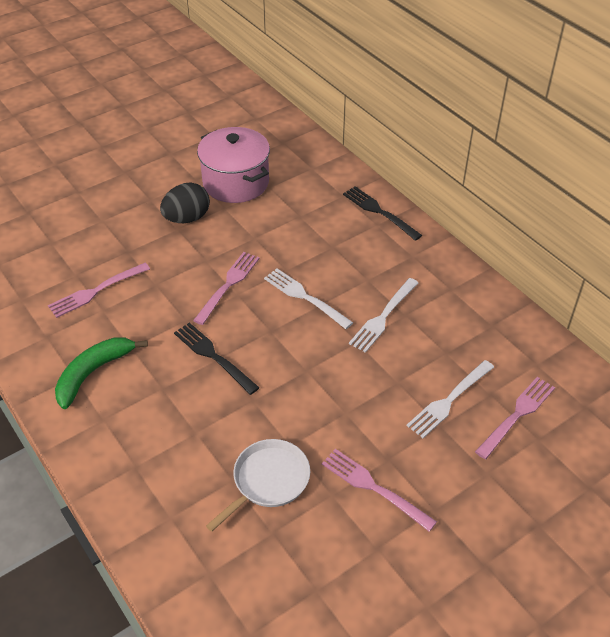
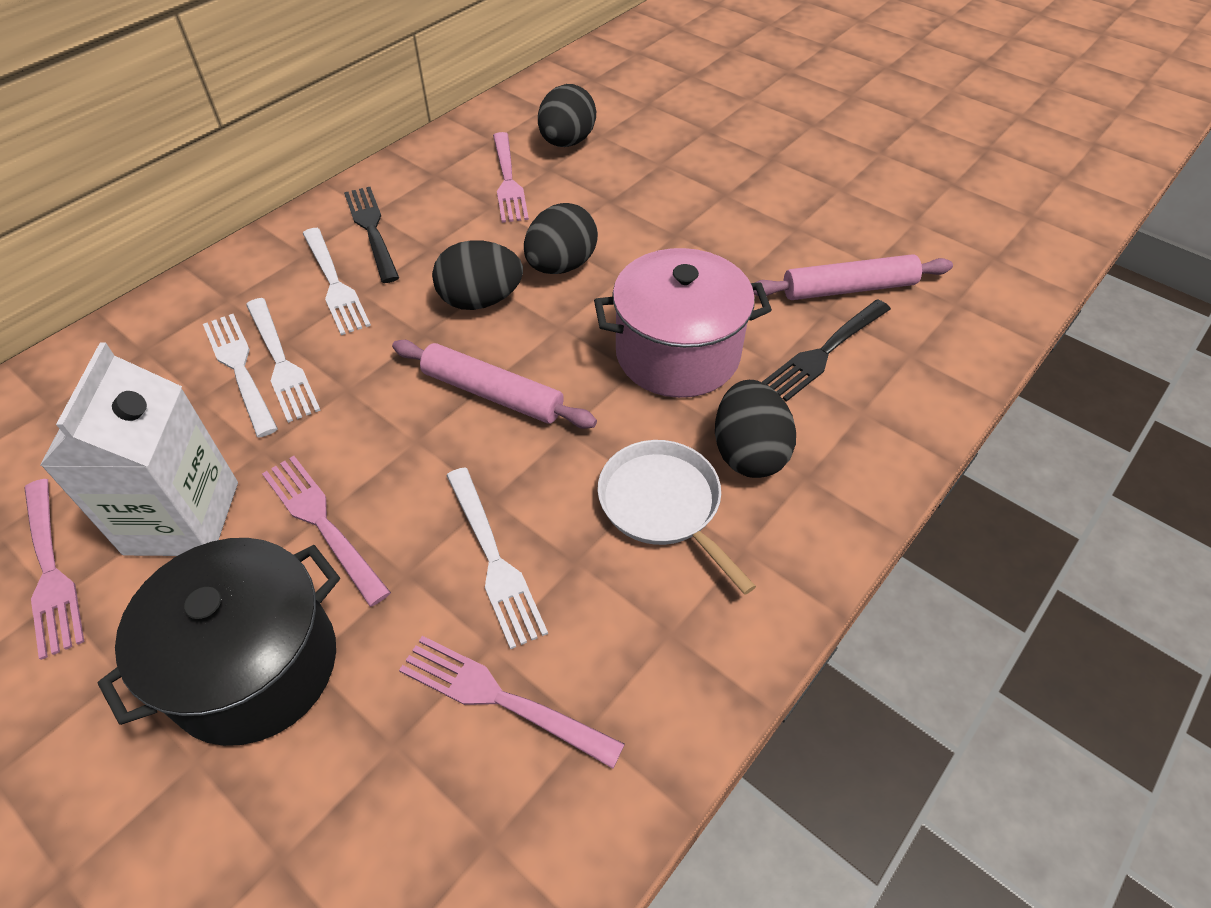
black egg: [160,182,210,223] = 1 -> [432,240,523,310] [524,203,598,274] [538,84,596,147] [715,380,796,478] = 4
black pot: none = 0 -> [98,538,340,746] = 1
green banana: [55,337,148,409] = 1 -> none = 0
pink rolling pin: none = 0 -> [392,340,597,429] [753,254,953,300] = 2
white carton: none = 0 -> [40,343,238,556] = 1
white fork: [264,268,353,329] [349,278,418,353] [406,360,494,438] = 3 -> [203,314,278,438] [246,298,321,423] [302,228,371,335] [446,467,548,649] = 4

